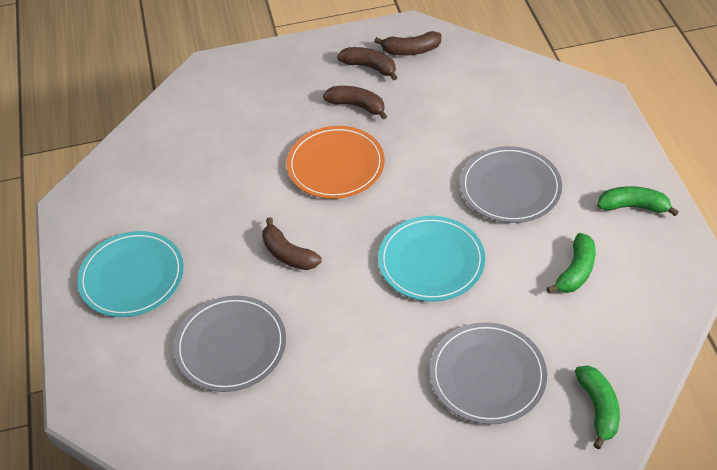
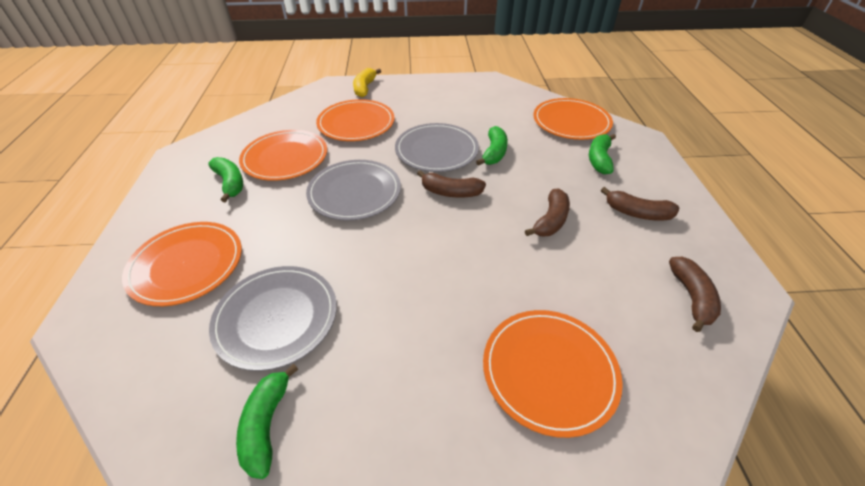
green banana: [547,233,596,293] [575,365,620,449] [597,186,679,216] = 3 -> [208,157,243,202] [236,364,298,479] [476,126,508,166] [589,134,616,175] = 4
orange plate: [287,126,385,199] = 1 -> [122,222,242,306] [239,130,327,181] [316,99,395,141] [483,310,623,438] [533,98,613,140] = 5
turquoise plate: [77,231,184,317] [378,216,485,302] = 2 -> none = 0
yellow banana: none = 0 -> [353,68,381,98] = 1

